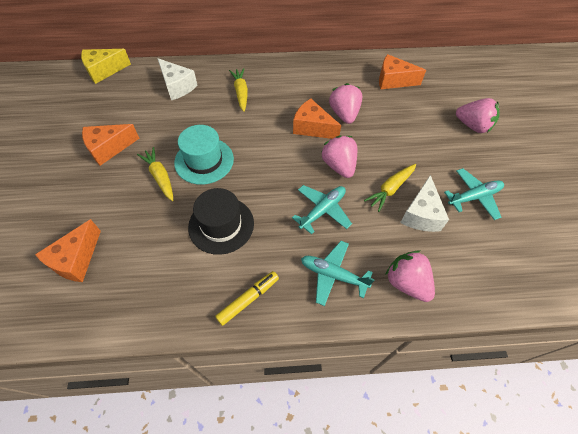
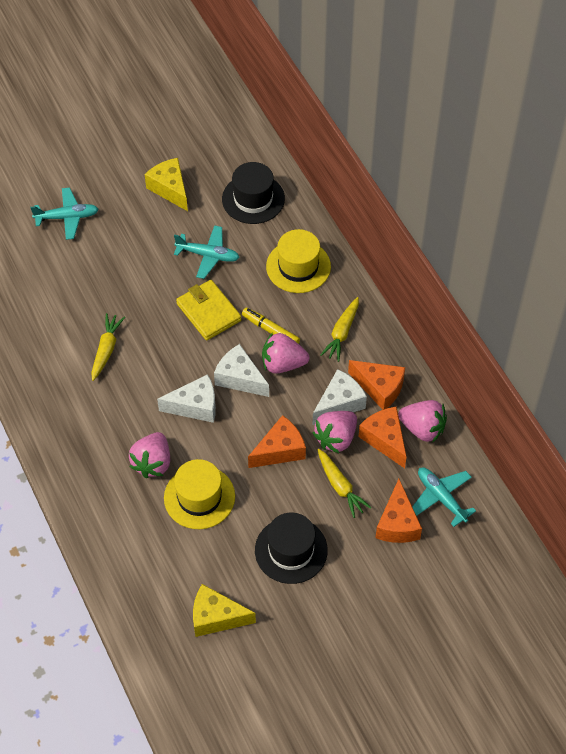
black hat: [188,188,254,255] = 1 -> [222,162,285,224] [255,513,328,584] = 2
turquoise hat: [174,125,234,185] = 1 -> none = 0
white cheese: [157,58,198,100] [400,175,449,232] = 2 -> [157,374,216,423] [214,344,269,397] [313,369,367,425] = 3
yellow cheese: [81,49,131,84] = 1 -> [145,158,188,211] [193,584,256,637] = 2
yellow hat: none = 0 -> [164,459,235,529] [266,229,331,293] = 2
yellow wallet: none = 0 -> [176,280,241,340] = 1

